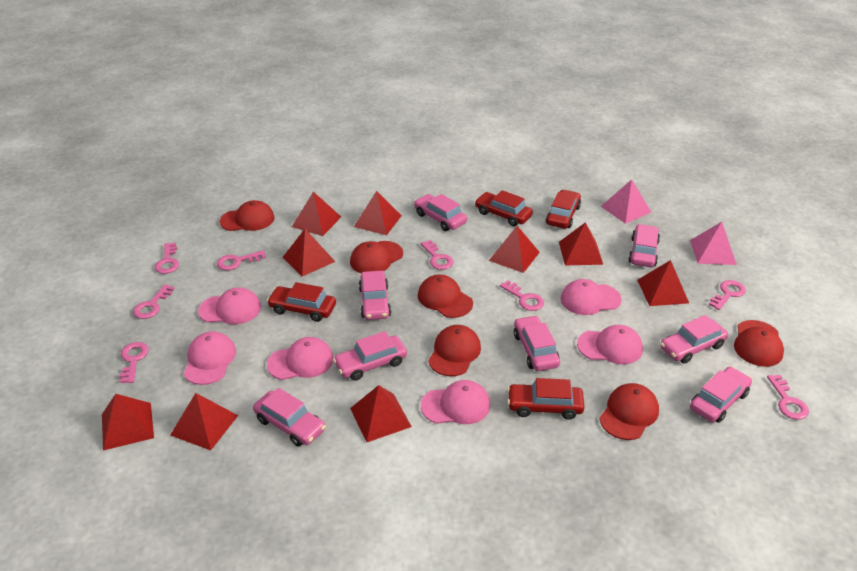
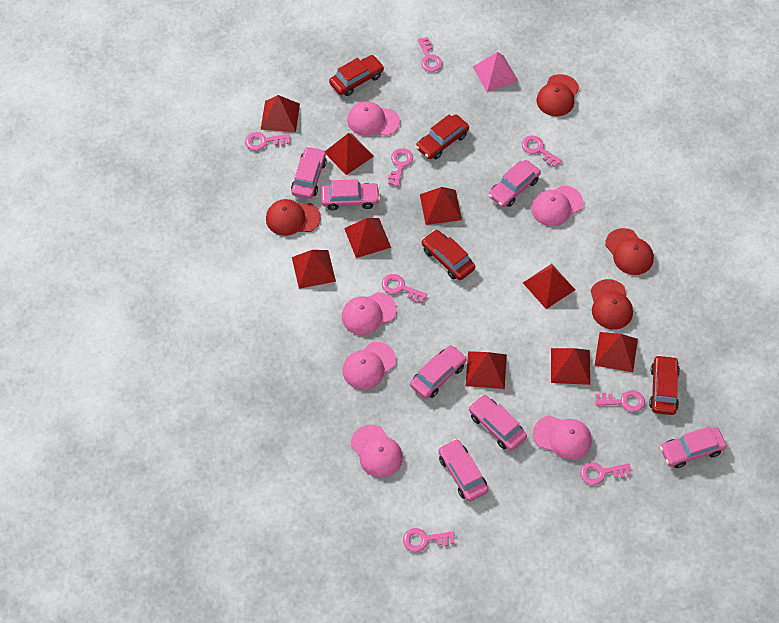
pink car: [253,388,326,446] [333,331,407,381] [359,270,391,320] [414,194,467,231] [514,315,560,371] [628,224,660,267] [660,315,728,364] [690,367,752,423] = 8 -> [291,146,327,199] [321,179,380,210] [410,345,467,399] [438,439,488,502] [469,394,527,451] [489,160,541,207] [660,427,726,468] = 7
pink pyramid: [601,179,651,224] [690,222,737,265] = 2 -> [473,52,518,92] = 1
red cap: [220,200,274,231] [350,241,403,273] [418,275,473,318] [428,325,481,376] [599,383,659,440] [734,320,784,367] = 6 -> [266,199,321,236] [537,74,579,116] [591,279,633,330] [605,228,654,275] = 4

